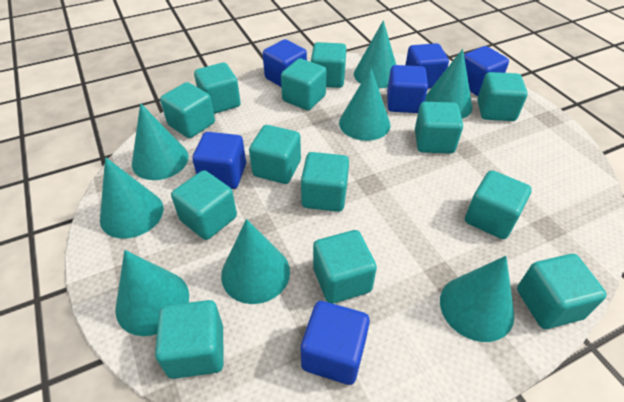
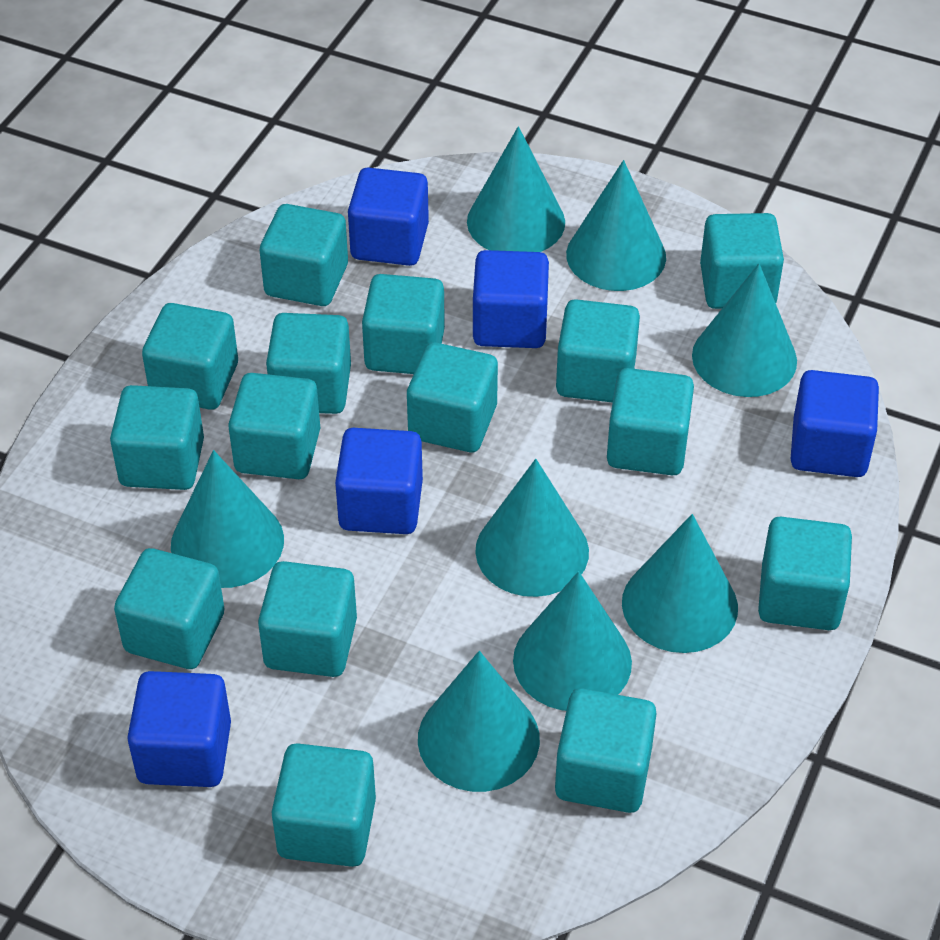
blue cube: [192,132,246,189] [263,39,307,87] [301,301,370,385] [387,65,428,113] [405,43,449,88] [464,46,509,96] = 6 -> [127,671,231,787] [335,428,423,534] [348,167,429,266] [473,250,549,348] [791,370,879,477] = 5
turquoise cube: [155,300,224,379] [160,82,215,138] [171,170,237,240] [194,62,241,114] [249,125,301,184] [281,58,327,110] [301,152,349,212] [311,42,346,88] [313,230,377,304] [415,102,463,154] [465,170,532,239] [477,72,528,121] [517,254,607,329] = 13 -> [110,385,204,490] [114,548,225,669] [142,303,238,410] [228,373,320,479] [258,561,357,677] [260,204,348,306] [266,313,351,414] [272,743,376,867] [362,274,445,374] [407,342,498,452] [555,688,657,813] [556,299,640,403] [607,368,694,475] [700,213,784,309] [758,517,852,630] = 15

